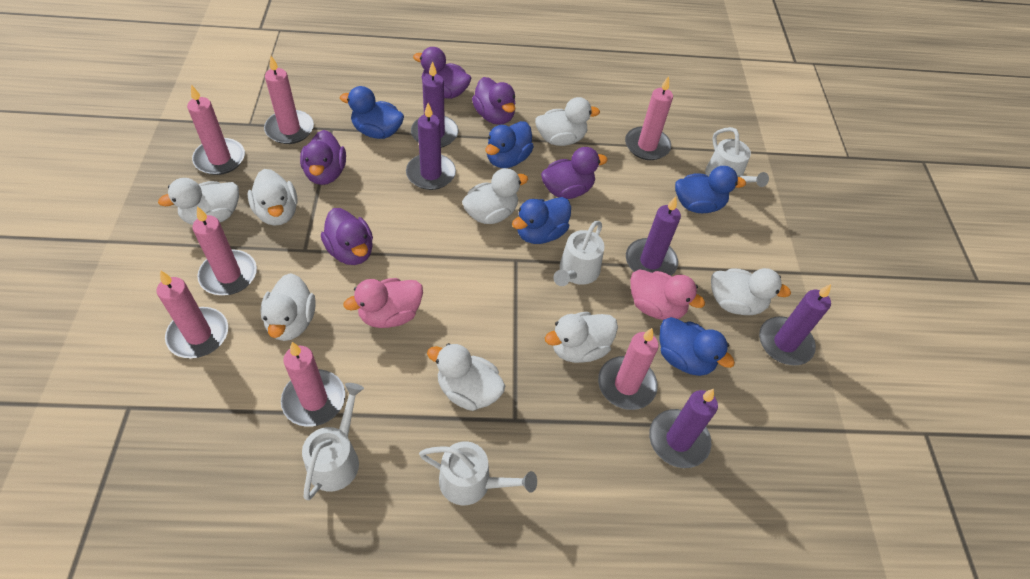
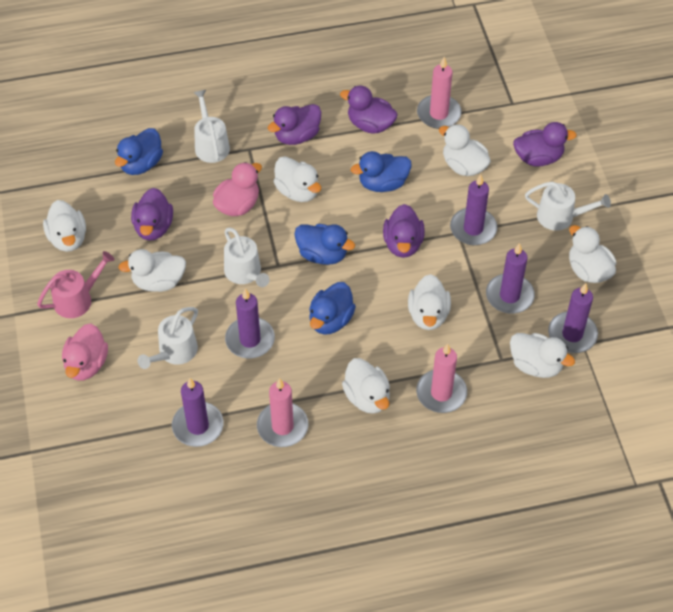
blue duck: [340,86,404,139] [485,121,534,168] [512,197,571,244] [660,317,735,376] [675,166,746,213] = 5 -> [115,128,163,175] [294,224,355,265] [309,282,356,335] [351,151,412,192] = 4
pink candle: [156,270,228,358] [187,85,245,175] [192,206,257,295] [264,56,314,144] [281,342,345,427] [598,328,659,410] [625,76,673,160] = 7 -> [257,378,308,447] [416,344,467,413] [417,57,462,129] = 3
pink watering can: none = 0 -> [37,251,115,318] = 1

